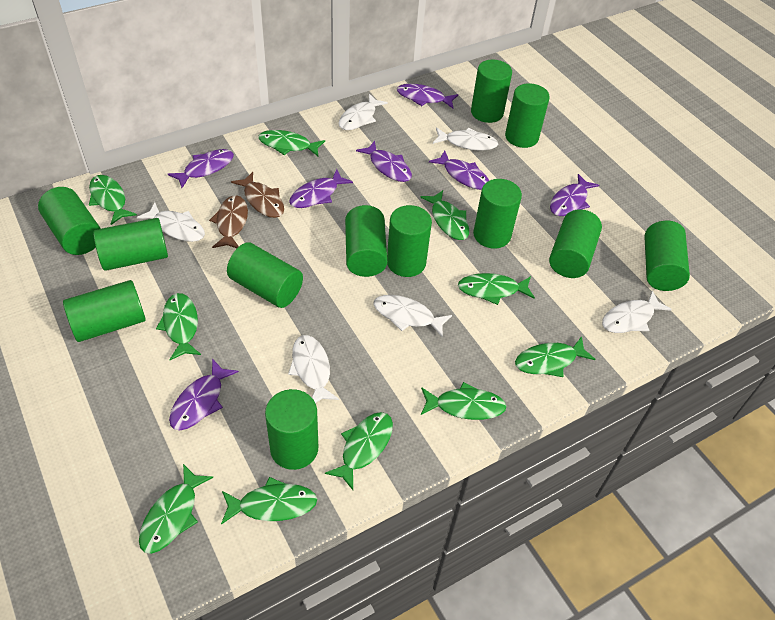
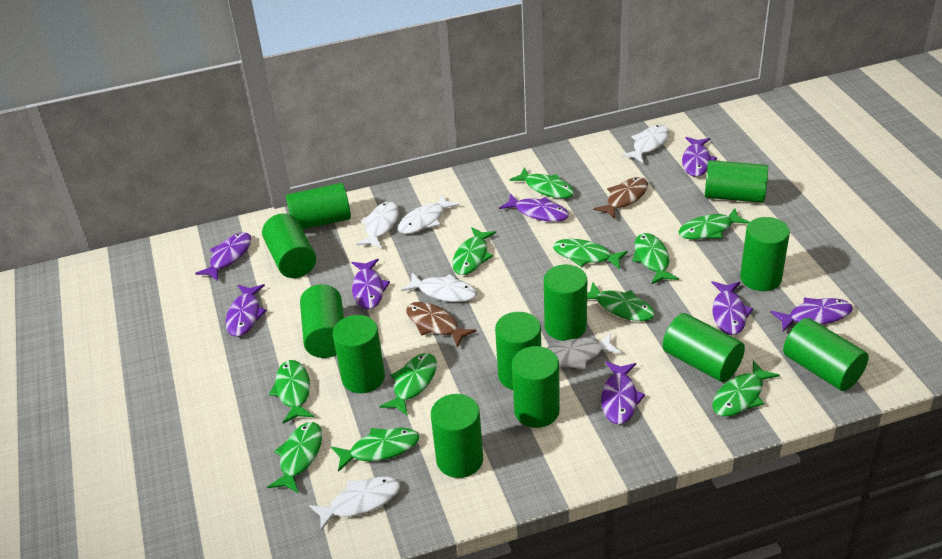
green fish: [89,175,137,225] [139,464,213,554] [156,293,201,360] [221,477,317,525] [258,130,325,156] [325,412,393,490] [420,190,469,240] [421,382,507,420] [458,273,535,305] [515,336,596,377] = 10 -> [267,422,322,493] [269,360,314,424] [331,428,419,472] [380,353,437,416] [452,227,496,275] [509,168,574,199] [553,239,628,269] [587,283,655,321] [632,233,679,284] [679,208,749,239] [712,360,780,417] = 11
purple fish: [168,149,234,188] [169,359,239,431] [289,169,353,208] [356,141,412,182] [397,84,458,108] [429,151,489,190] [550,174,599,216] = 7 -> [195,232,252,281] [226,284,267,337] [352,259,390,309] [499,193,569,222] [601,361,645,424] [682,137,717,177] [711,281,753,335] [771,298,853,332] = 8

